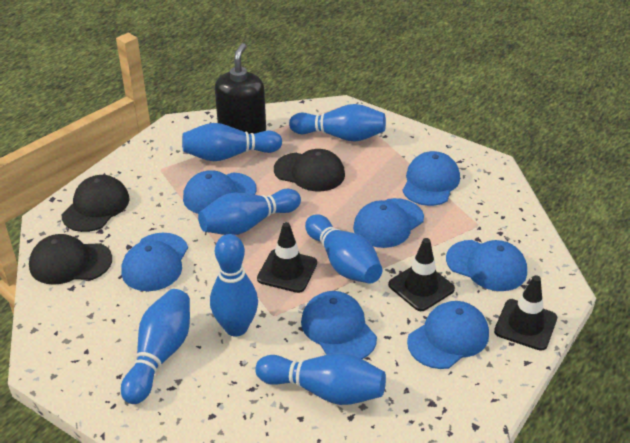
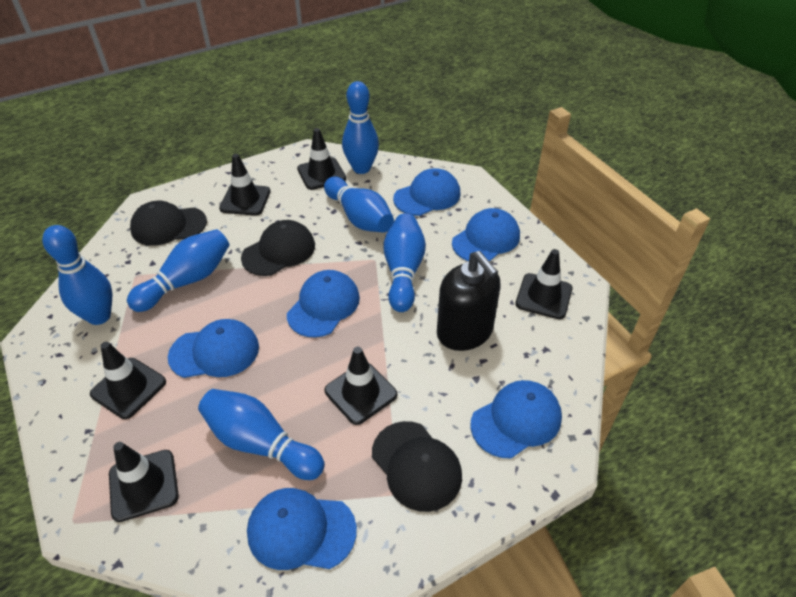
black traffic cone: [257,222,317,293] [388,238,455,311] [494,275,557,351] = 3 -> [90,342,166,419] [109,442,179,522] [219,154,271,216] [297,128,346,190] [324,347,397,425] [515,249,572,319] = 6
blue bowling pin: [121,289,190,404] [182,123,282,161] [198,189,301,235] [210,234,258,336] [255,353,386,405] [289,104,386,142] [305,214,383,284] = 7 -> [42,225,112,325] [127,229,230,312] [198,389,325,480] [324,177,394,233] [342,81,379,174] [383,213,426,312] = 6
blue cap: [121,233,188,291] [183,170,257,214] [301,291,377,359] [353,198,424,248] [402,151,460,206] [407,301,489,369] [446,240,527,291] = 7 -> [168,319,259,378] [247,488,357,570] [287,270,360,338] [393,168,460,216] [452,208,520,262] [470,380,562,458] = 6

